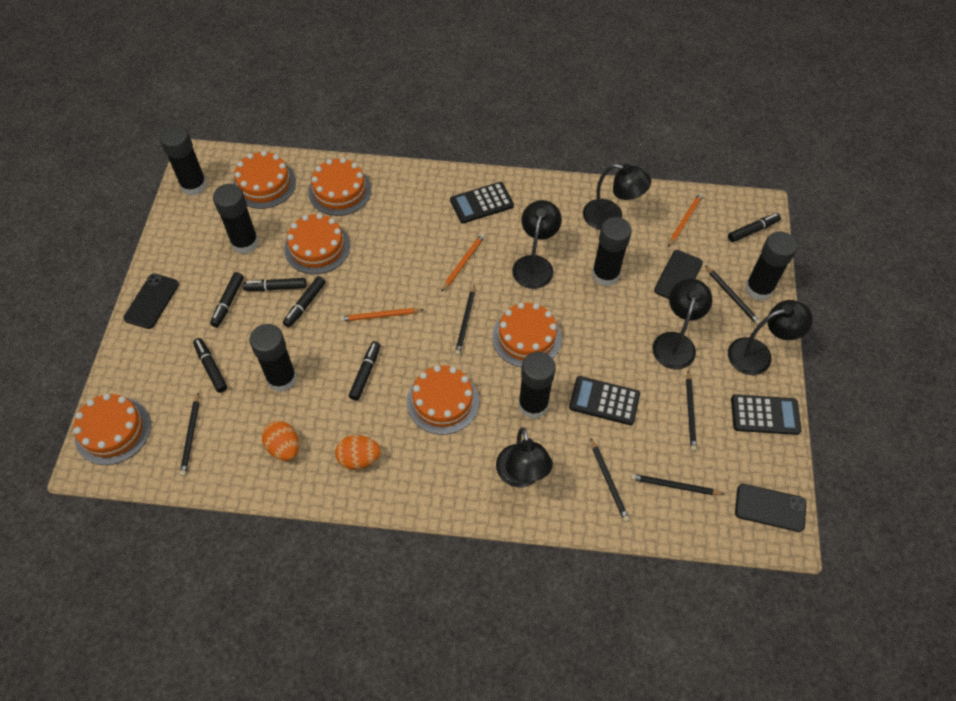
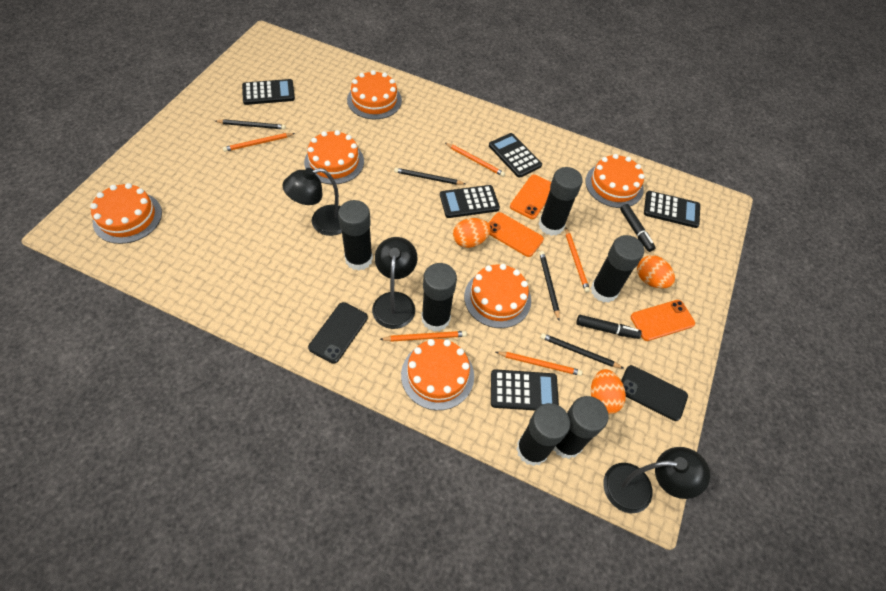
black calculator: [450,182,514,223] [569,376,640,425] [731,394,801,435] = 3 -> [242,79,295,105] [440,185,500,218] [489,133,542,178] [491,369,559,410] [644,191,700,228] = 5
black lamp: [496,427,553,487] [512,200,562,289] [583,164,651,230] [652,279,712,369] [728,300,813,375] = 5 -> [283,168,342,236] [372,237,417,329] [603,447,710,513] = 3
black marker: [193,338,227,393] [210,272,244,327] [243,278,306,291] [283,276,326,328] [349,341,380,401] [728,213,781,242] = 6 -> [576,315,642,339] [620,204,655,252] = 2
black pencil: [180,393,199,476] [455,284,475,356] [591,439,629,522] [630,474,724,495] [686,370,697,451] [705,265,761,325] = 6 -> [215,119,286,130] [394,168,465,185] [539,251,560,320] [540,333,623,368] = 4
black phone: [123,273,179,329] [654,250,703,299] [735,484,806,532] = 3 -> [308,302,368,364] [621,365,688,421] = 2
orange egg: [262,421,299,461] [335,435,381,470] = 2 -> [453,218,491,248] [591,369,626,414] [637,255,675,288] = 3
orange pencil: [340,308,424,322] [441,234,485,292] [668,193,703,247] = 3 -> [223,133,295,152] [380,331,467,342] [445,143,505,177] [496,352,582,376] [565,227,590,292] = 5
orange phone: none = 0 -> [489,212,544,257] [510,175,551,219] [631,300,695,341] = 3

